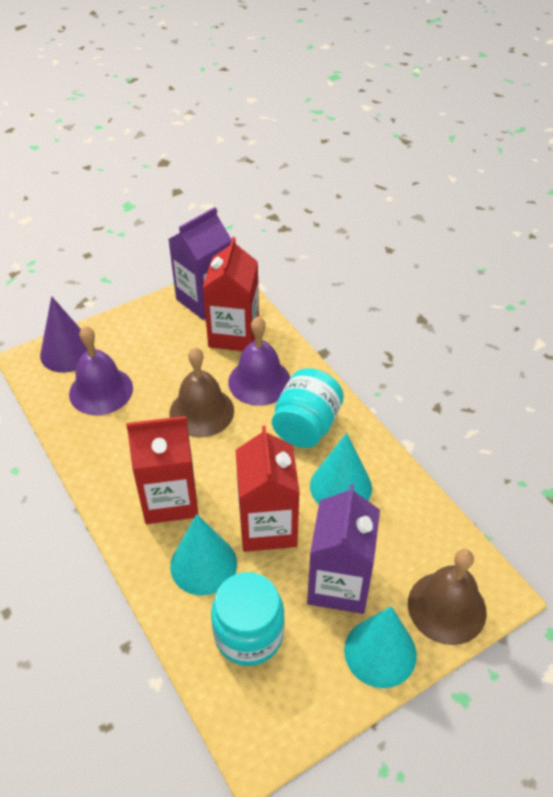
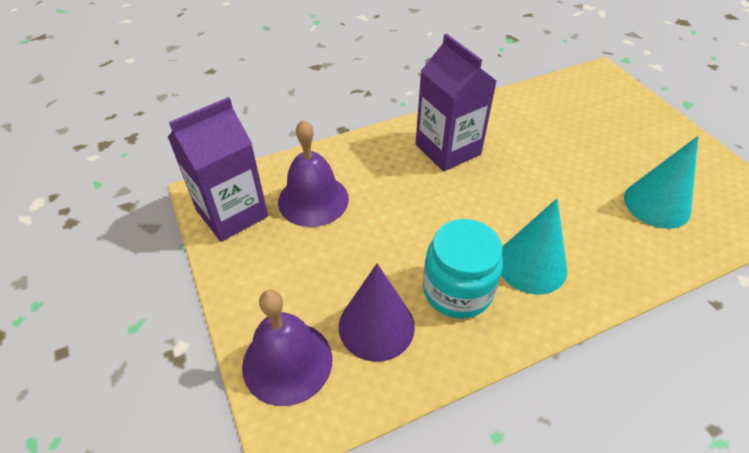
brown bell: [170,347,234,437] [408,549,487,645] = 2 -> none = 0
red carton: [126,416,198,524] [203,237,259,351] [236,426,300,552] = 3 -> none = 0
turquoise cone: [170,514,237,595] [310,433,372,504] [344,606,417,688] = 3 -> [501,198,567,295] [624,136,699,229] = 2
turquoise jar: [211,572,285,666] [272,368,344,448] = 2 -> [423,219,503,319] = 1

